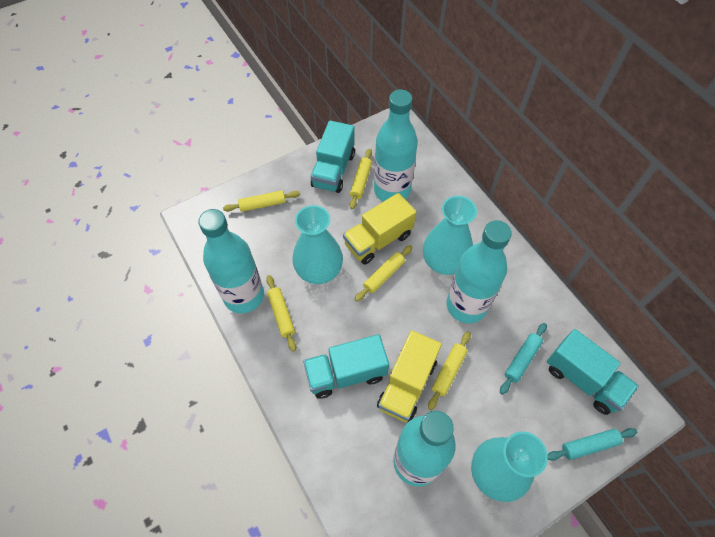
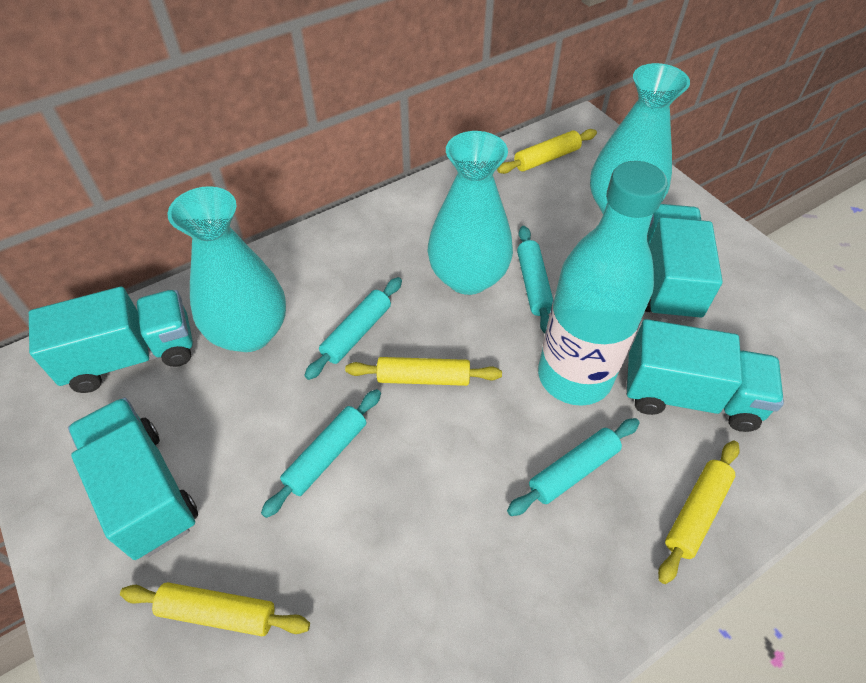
turquoise bottle: [198,209,264,313] [374,90,418,202] [393,411,456,487] [446,220,512,323] = 4 -> [538,161,667,406] = 1
turquoise rolling pin: [500,323,547,395] [548,428,637,461] = 2 -> [261,389,381,518] [304,277,402,380] [507,418,640,516] [517,226,553,333] = 4
turquoise truck: [303,334,389,399] [310,120,355,193] [547,329,639,415] = 3 -> [29,287,193,393] [68,397,198,560] [626,319,784,432] [645,204,723,321] = 4
yellow rolling pin: [223,190,300,212] [266,275,296,351] [350,149,372,209] [355,245,413,302] [428,331,471,410] = 5 -> [120,582,310,636] [345,357,502,386] [497,129,597,174] [658,440,740,584] = 4
yellow truck: [343,193,416,265] [377,330,442,422] = 2 -> none = 0

